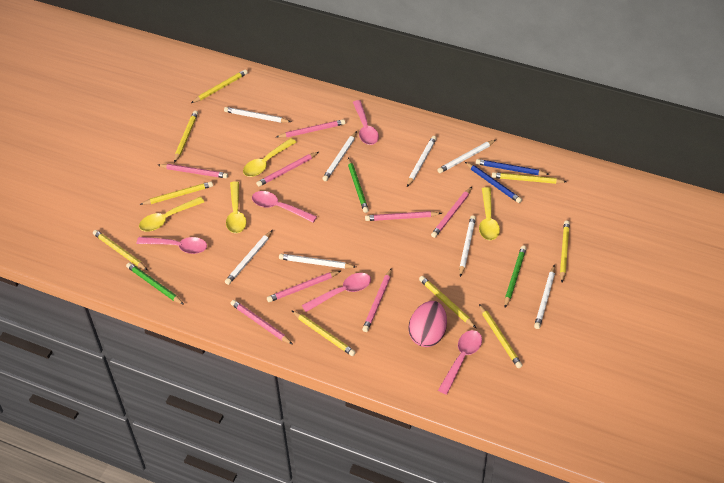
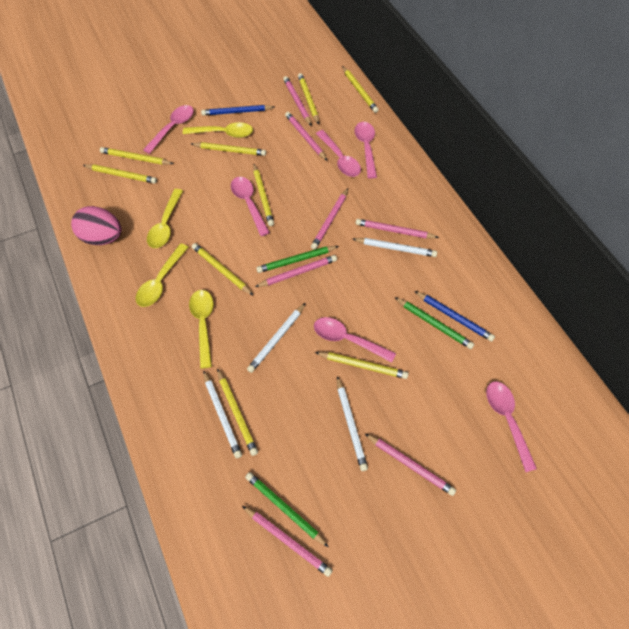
pink pencil: [158,164,228,178] [231,300,292,344] [256,152,319,187] [267,271,341,302] [277,119,345,138] [362,268,392,332] [365,211,442,221] [431,187,472,238] = 8 -> [242,506,333,577] [255,255,337,287] [283,76,311,126] [285,112,327,161] [311,188,348,250] [356,219,439,238] [365,434,456,496] = 7
pink spoon: [136,237,207,254] [252,191,317,223] [302,273,371,312] [353,100,379,145] [438,330,482,395] = 5 -> [143,105,194,154] [231,177,270,236] [314,317,396,362] [316,130,361,177] [355,122,377,179] [486,382,537,472] = 6
white pencil: [224,107,291,123] [225,230,273,285] [279,254,356,268] [322,131,357,181] [407,136,437,187] [437,140,496,173] [459,215,476,277] [534,265,555,329] = 8 -> [203,370,242,459] [247,303,306,373] [337,376,368,471] [353,238,437,257] = 4

